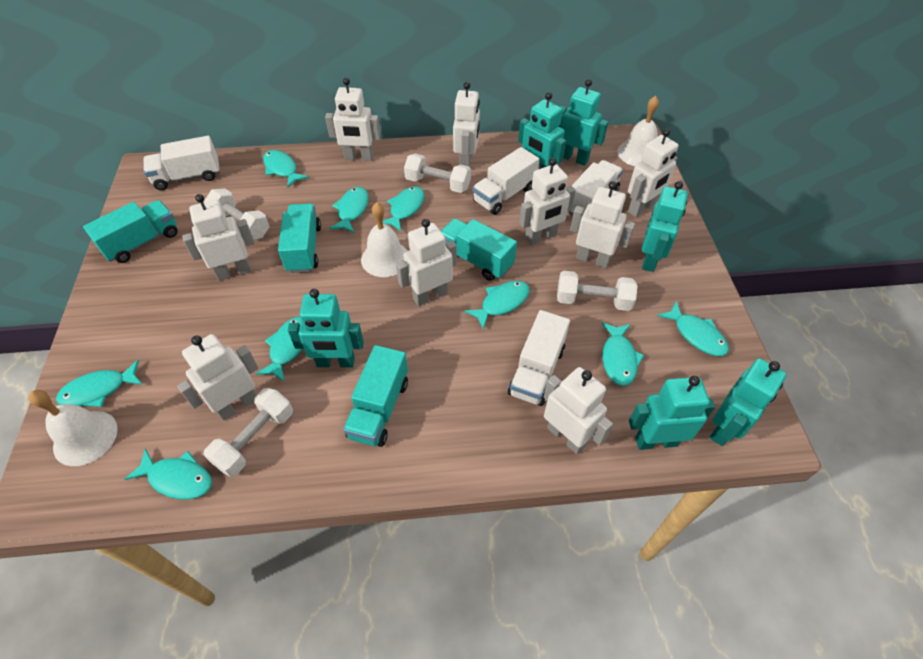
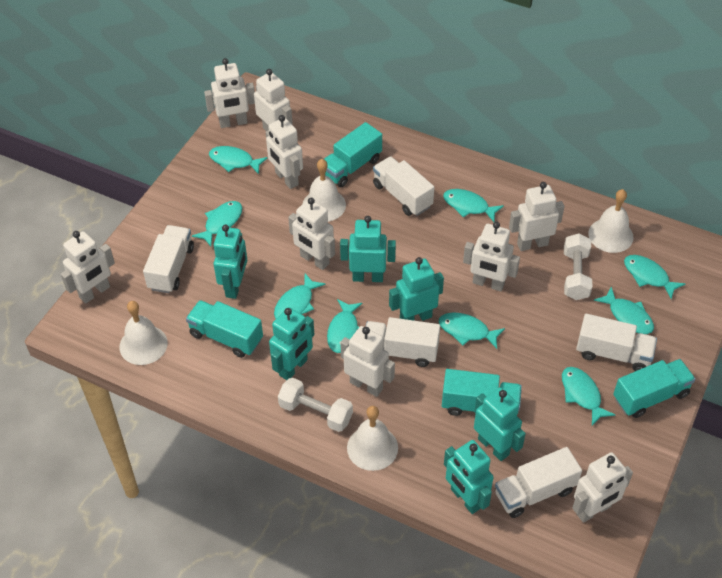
white bell: [29,390,118,466] [361,202,407,277] [617,96,659,166] = 3 -> [120,301,168,365] [303,159,346,222] [347,406,398,471] [588,189,634,253] = 4
white dumbbell: [204,188,269,239] [204,388,293,477] [404,154,471,193] [557,271,638,311] = 4 -> [278,378,353,432] [564,233,592,300] = 2
white truck: [143,136,220,190] [473,147,539,215] [508,310,570,406] [568,160,623,216] = 4 -> [143,225,194,293] [365,317,440,367] [373,156,434,216] [495,447,582,518] [576,314,657,371] = 5

